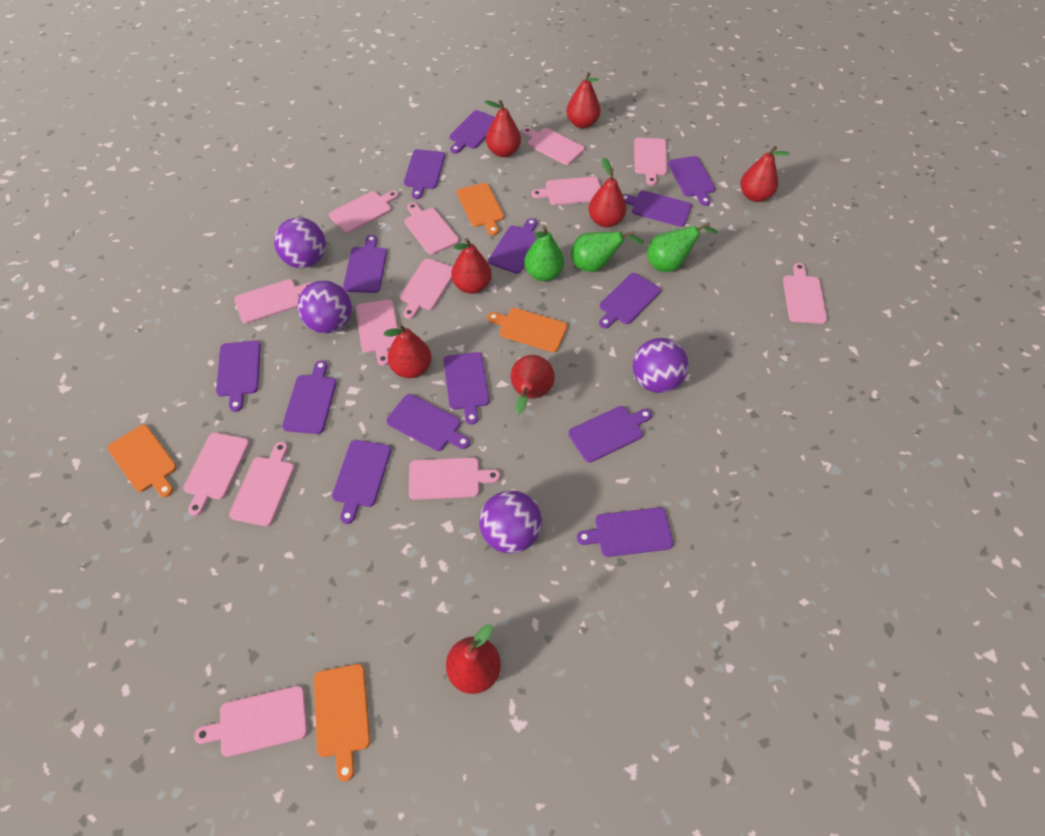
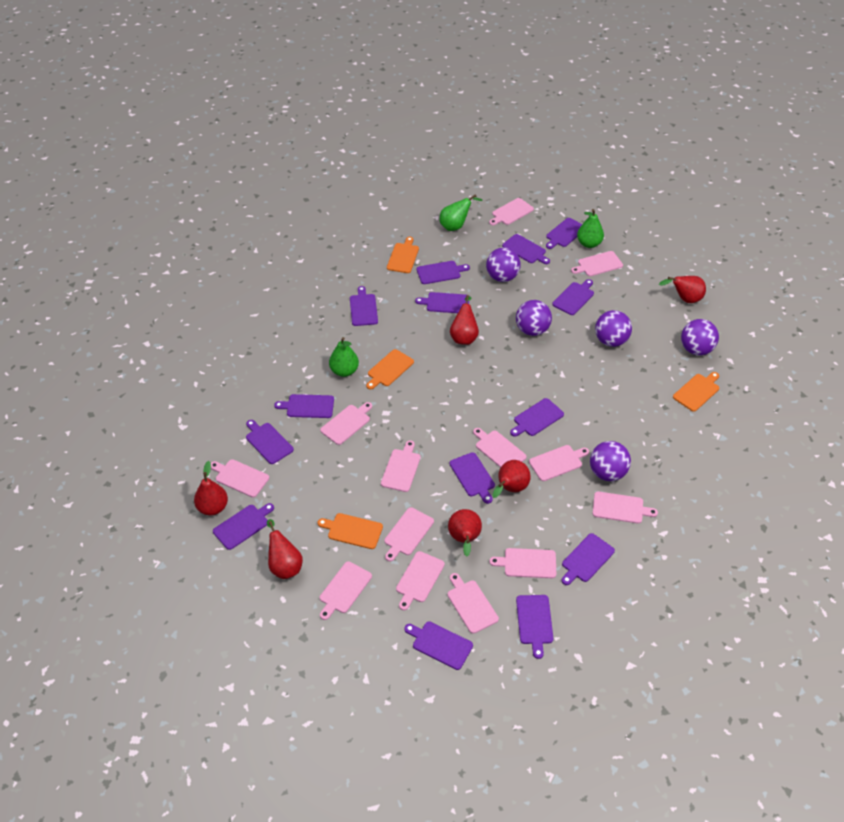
purple ball: [274,217,326,268] [298,280,352,334] [479,490,542,554] [633,338,688,393] = 4 -> [486,248,521,282] [516,300,552,336] [590,441,631,481] [595,310,632,347] [681,319,719,355] = 5
red pear: [384,324,432,378] [446,624,501,694] [451,238,492,294] [485,100,521,157] [510,355,555,415] [566,72,601,129] [588,158,626,228] [740,146,790,202] = 8 -> [194,461,228,515] [267,519,303,579] [448,509,482,556] [450,295,479,345] [492,460,531,498] [659,276,706,303] = 6

